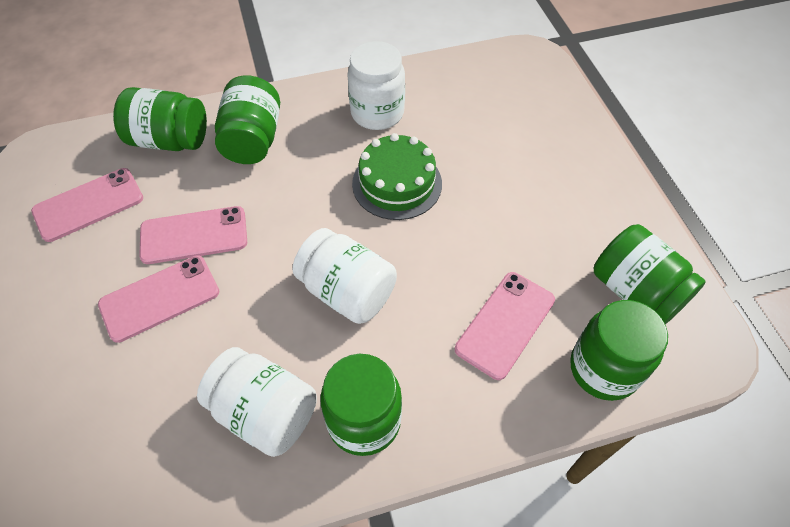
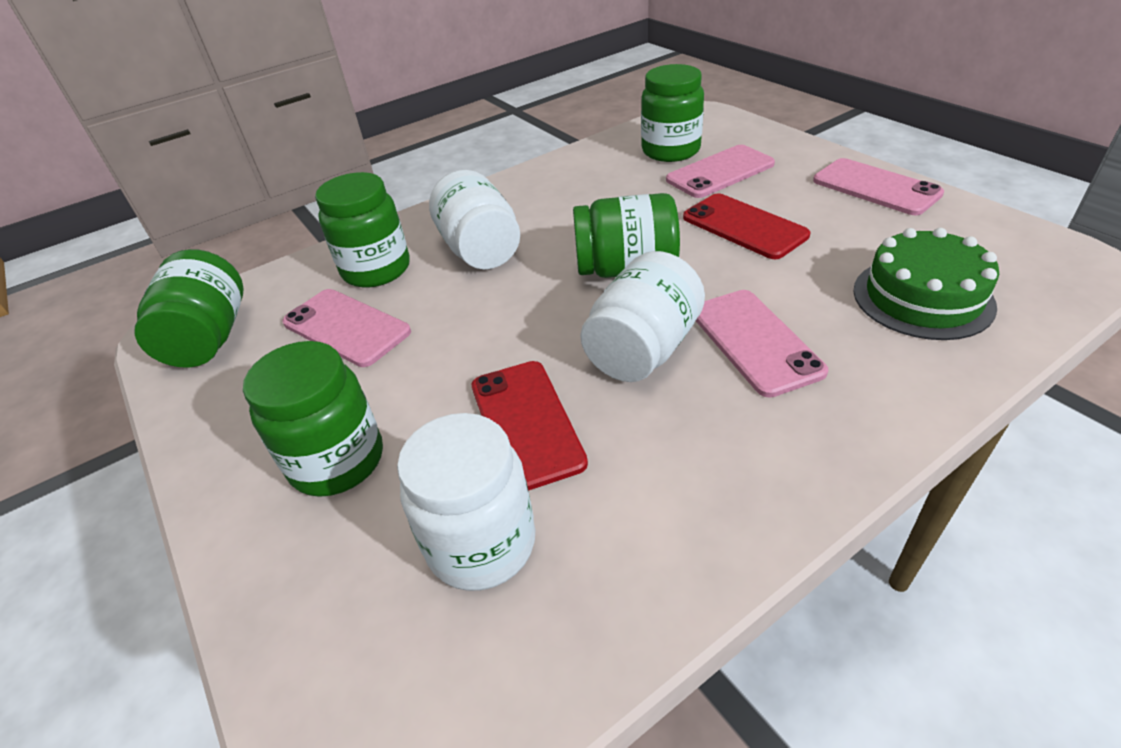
red phone: none = 0 -> [472,361,588,491] [683,193,810,259] = 2

